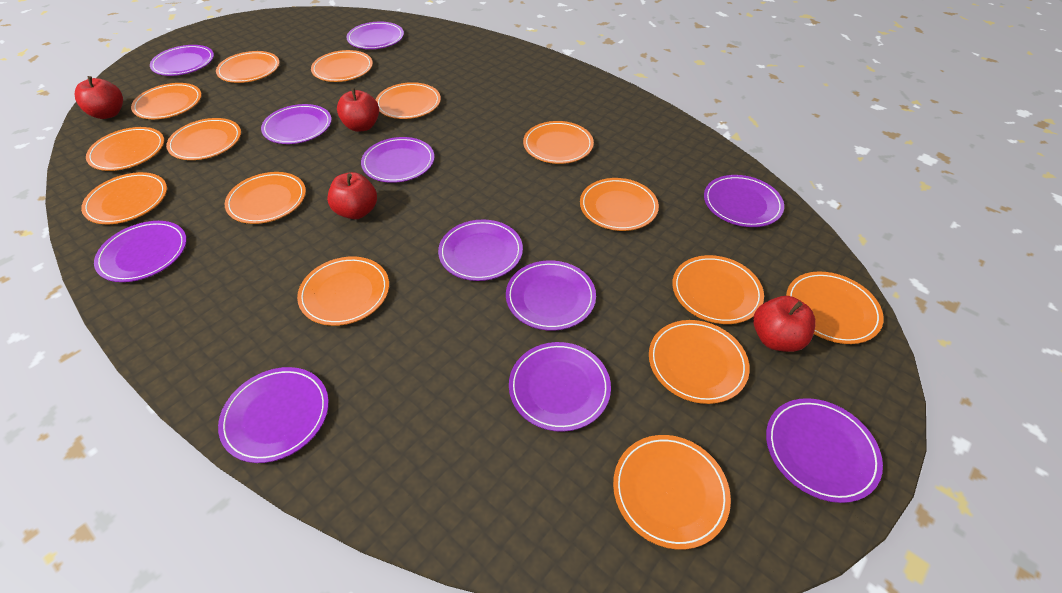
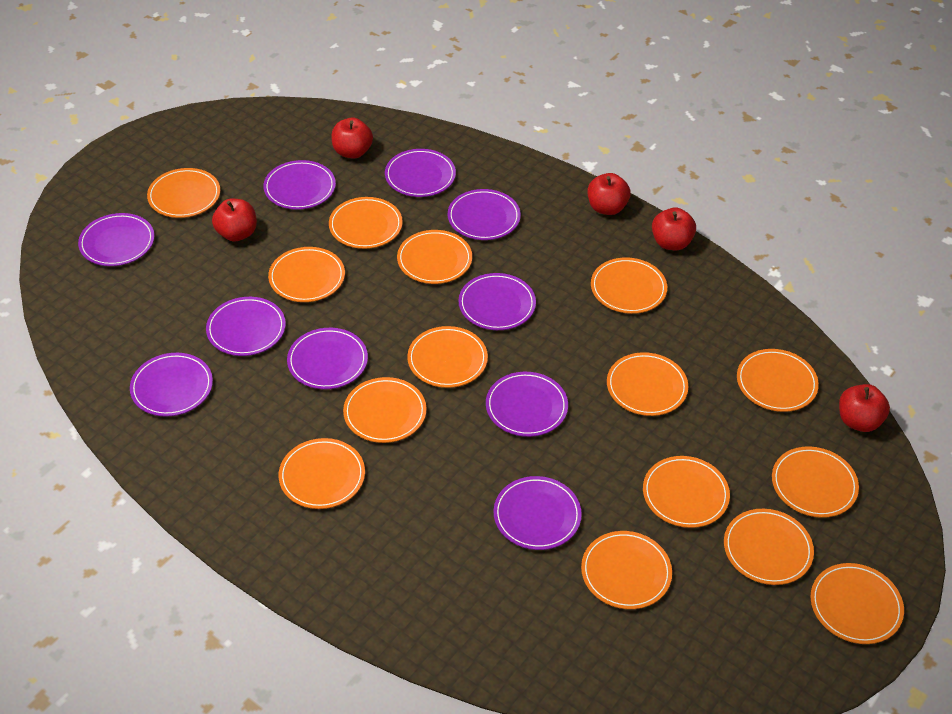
purple plate: [94,221,187,282] [150,45,214,76] [218,367,329,463] [261,104,332,144] [346,22,404,49] [361,137,435,183] [438,220,523,281] [506,260,596,331] [509,342,611,432] [704,175,784,227] [766,398,883,503] = 11 -> [78,213,154,266] [130,353,213,417] [206,297,286,356] [263,160,336,210] [287,328,368,389] [385,149,456,197] [448,189,521,240] [458,273,536,330] [486,372,568,437] [494,476,582,550] = 10
red apple: [75,76,123,119] [327,172,377,219] [337,88,379,132] [753,296,816,352] = 4 -> [212,199,257,242] [332,118,373,159] [588,173,631,215] [652,208,696,250] [839,384,890,432] = 5

